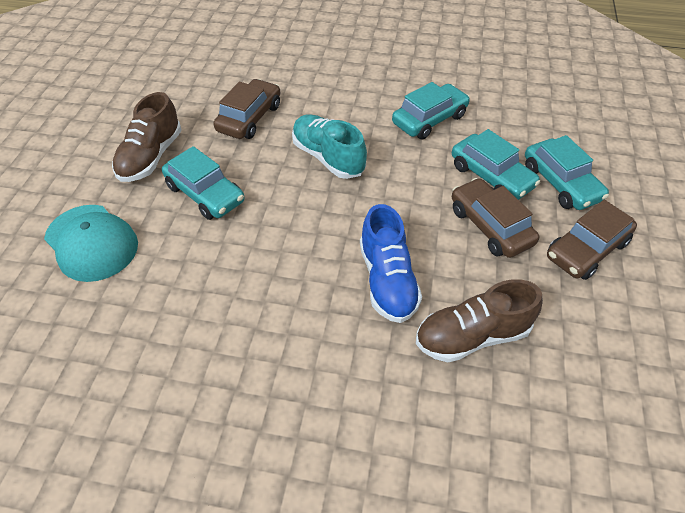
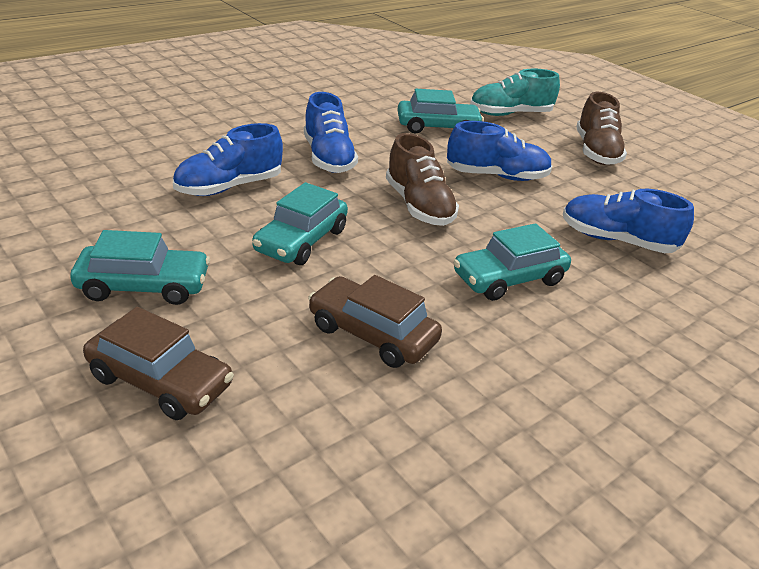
blue shoe: [360,204,422,323] = 1 -> [173,123,283,196] [304,92,358,173] [447,121,552,181] [563,189,694,253] = 4
brown car: [214,79,280,139] [452,178,539,258] [547,200,637,280] = 3 -> [83,307,234,420] [308,275,442,368] = 2
turquoise cap: [44,205,138,282] = 1 -> none = 0

